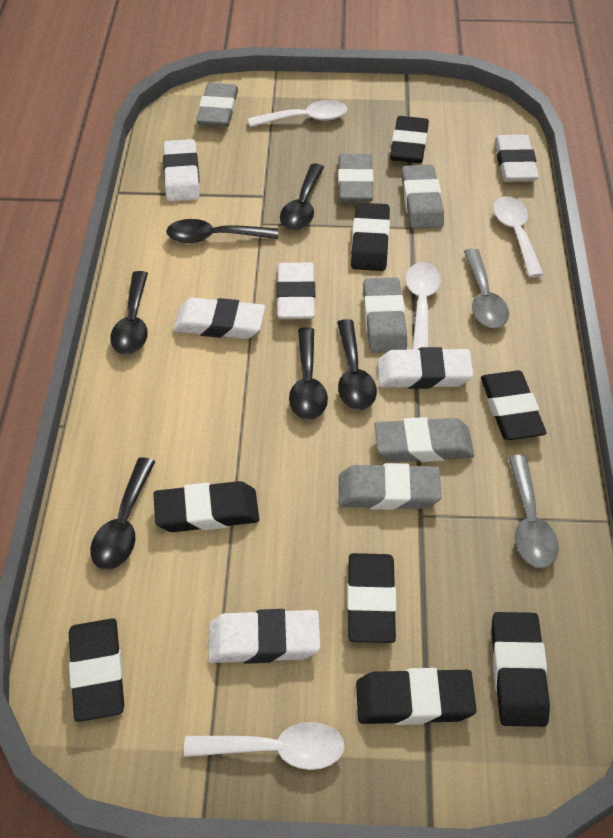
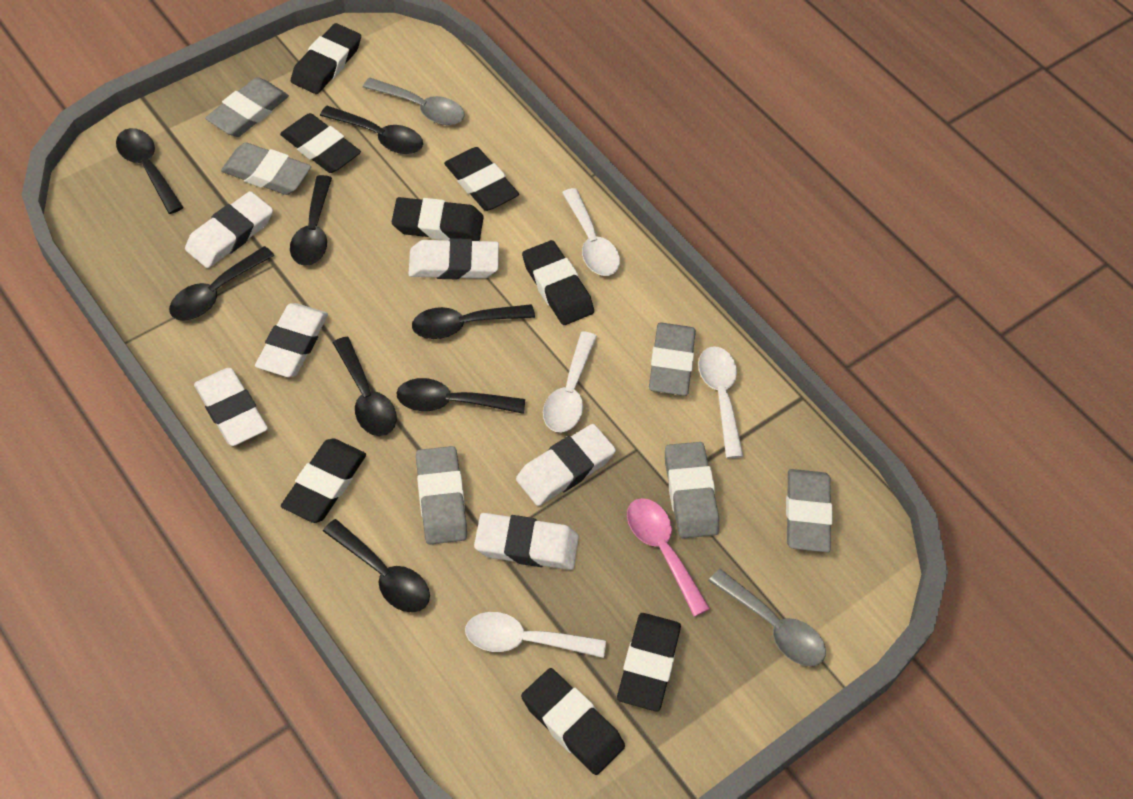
black spoon: [90,457,155,569] [110,271,148,354] [166,219,278,243] [280,163,324,230] [289,327,328,420] [337,319,377,410] = 6 -> [116,128,184,214] [169,246,274,321] [290,175,332,266] [320,106,423,154] [323,519,430,612] [333,337,397,436] [396,378,525,414] [412,304,535,339] = 8
pink spoon: none = 0 -> [627,498,710,617] = 1

